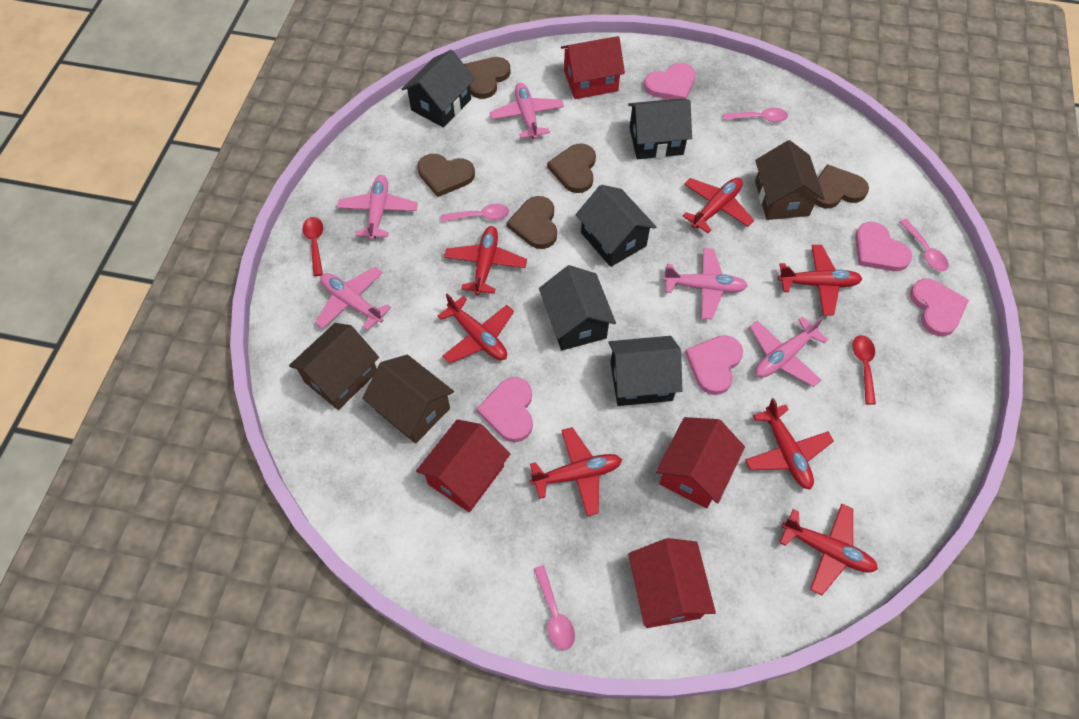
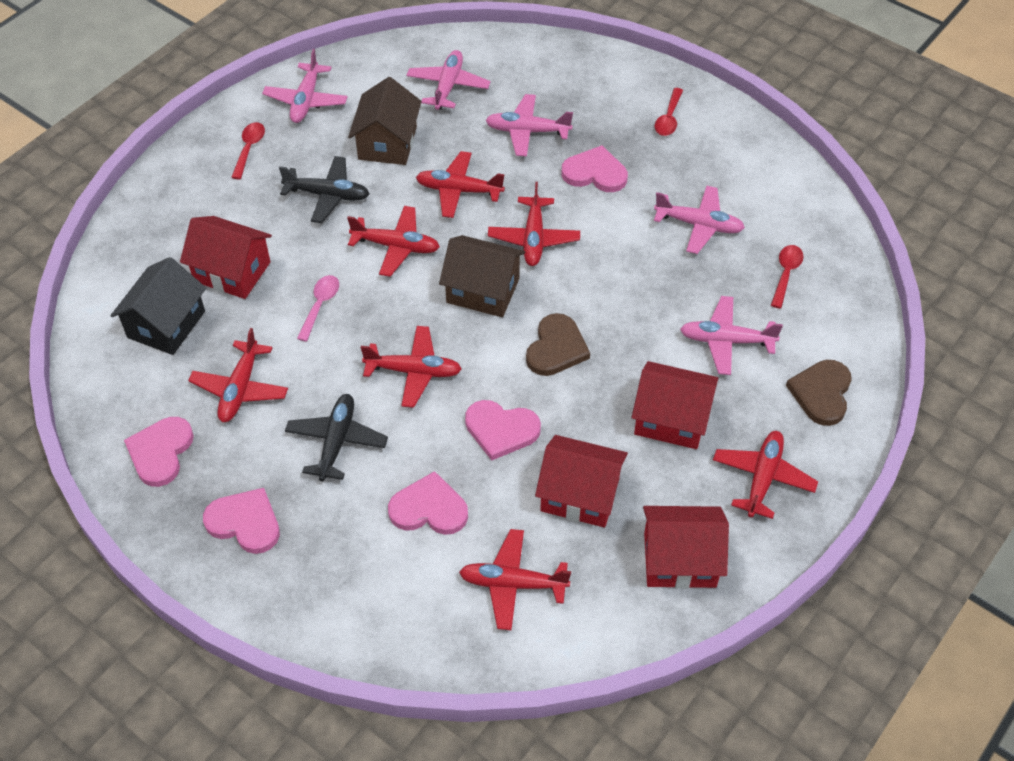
black house: [401,50,475,127] [539,265,616,350] [576,185,657,267] [608,336,683,406] [628,98,692,159] = 5 -> [110,257,206,355] = 1
black plane: none = 0 -> [279,156,369,223] [285,394,388,481] = 2
brown heart: [417,154,475,197] [464,57,511,99] [507,196,557,249] [547,143,596,193] [815,164,869,208] = 5 -> [526,313,590,376] [786,360,852,426] = 2
brown house: [289,323,379,410] [362,355,454,444] [755,140,825,220] = 3 -> [348,77,422,165] [439,235,525,317] = 2
pink spoon: [441,204,509,222] [534,565,575,650] [723,108,788,122] [899,219,948,271] = 4 -> [297,275,339,342] = 1
red spoon: [303,217,323,276] [853,335,876,405] = 2 -> [231,122,265,179] [655,88,683,136] [771,245,803,309] = 3

